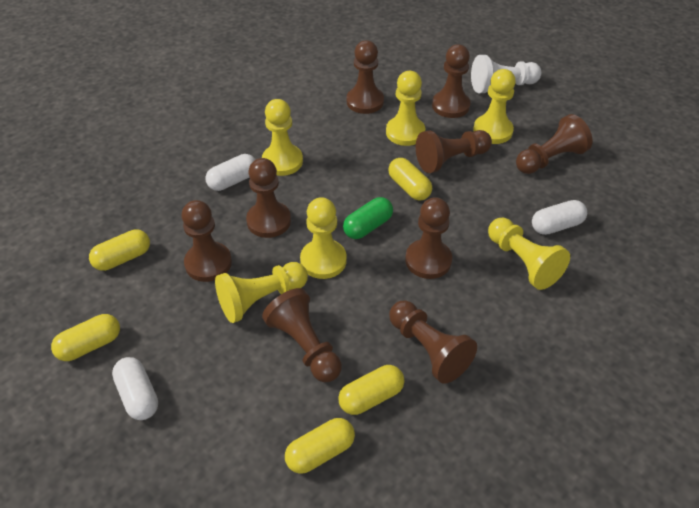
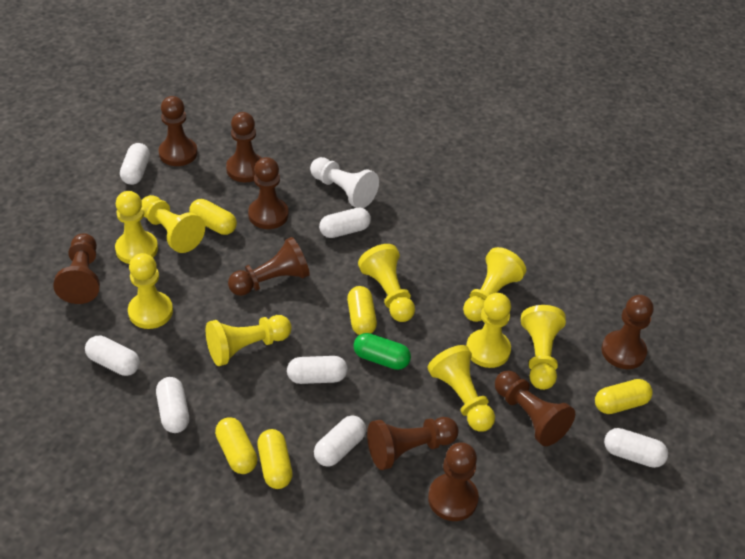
white capsule: [112,357,158,420] [205,154,256,191] [532,200,587,235] = 3 -> [85,335,140,376] [120,143,150,185] [156,377,189,433] [287,356,348,384] [314,416,366,467] [319,208,371,238] [604,428,668,468] = 7
yellow pawn: [215,262,308,323] [262,99,303,176] [300,197,347,279] [386,71,426,146] [473,69,516,144] [488,218,570,290] = 6 -> [115,191,158,264] [128,253,173,329] [142,195,205,253] [206,315,292,366] [358,244,415,322] [428,345,495,432] [463,247,526,322] [466,293,511,368] [521,305,566,390] = 9

